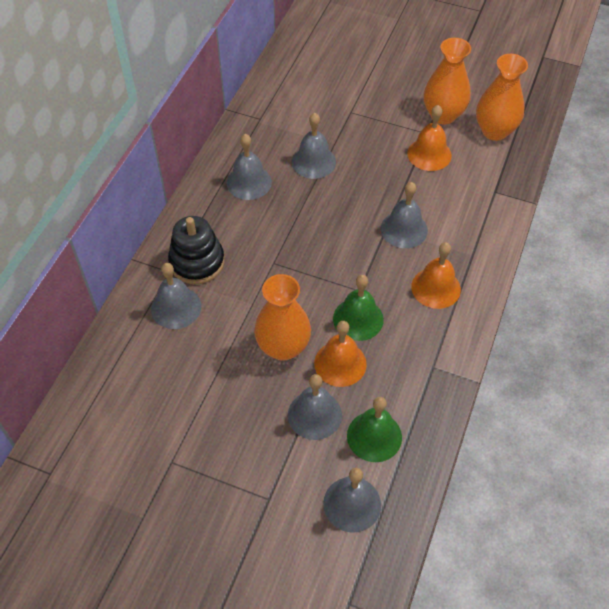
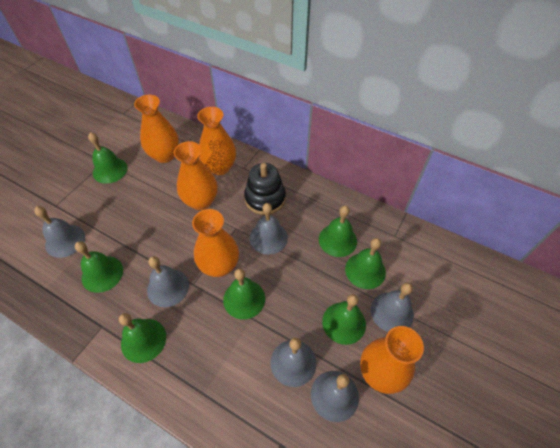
green bell: [333,275,384,341] [347,397,402,462] = 2 -> [75,241,123,293] [88,132,128,184] [119,313,166,363] [223,268,265,319] [319,206,357,257] [322,294,366,345] [345,238,386,289] = 7
orange bell: [314,321,367,387] [407,105,452,171] [411,242,461,309] = 3 -> none = 0
orange vase: [254,274,311,361] [424,38,471,125] [476,54,528,141] = 3 -> [134,95,179,163] [174,141,218,210] [192,209,239,277] [197,107,236,175] [360,326,424,394] = 5

